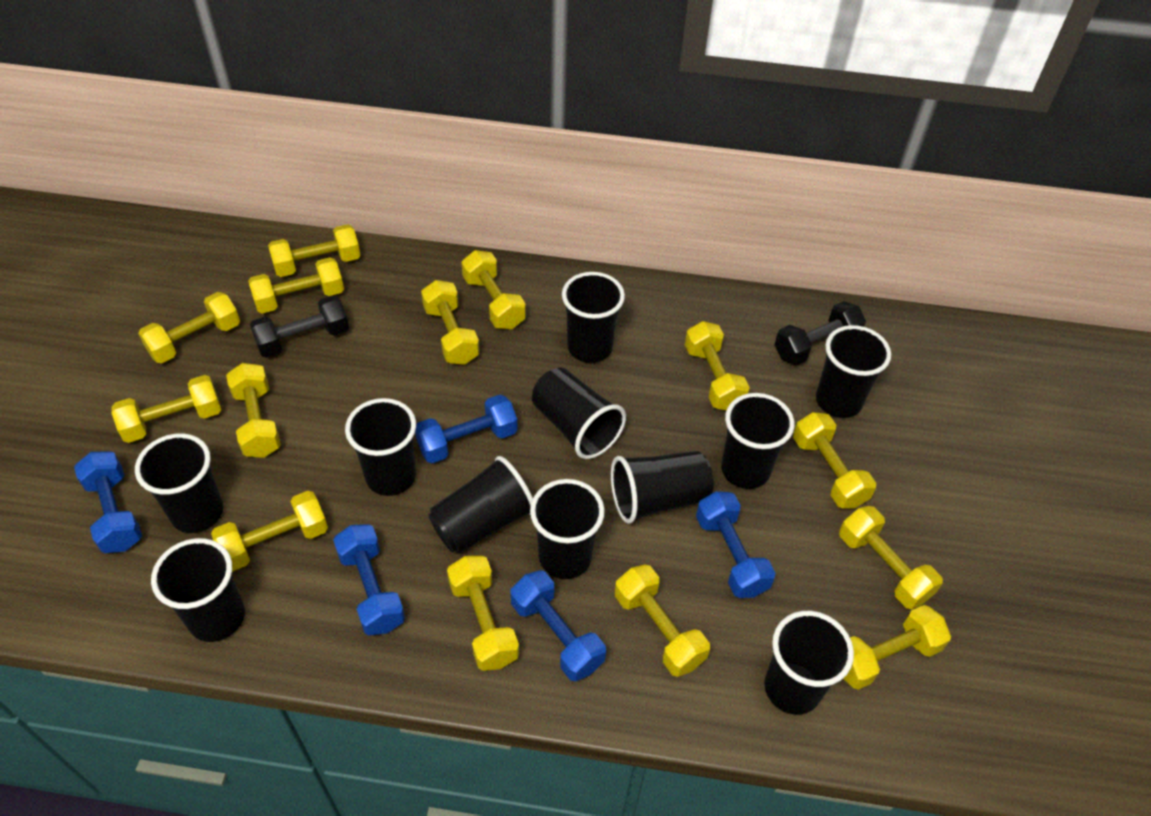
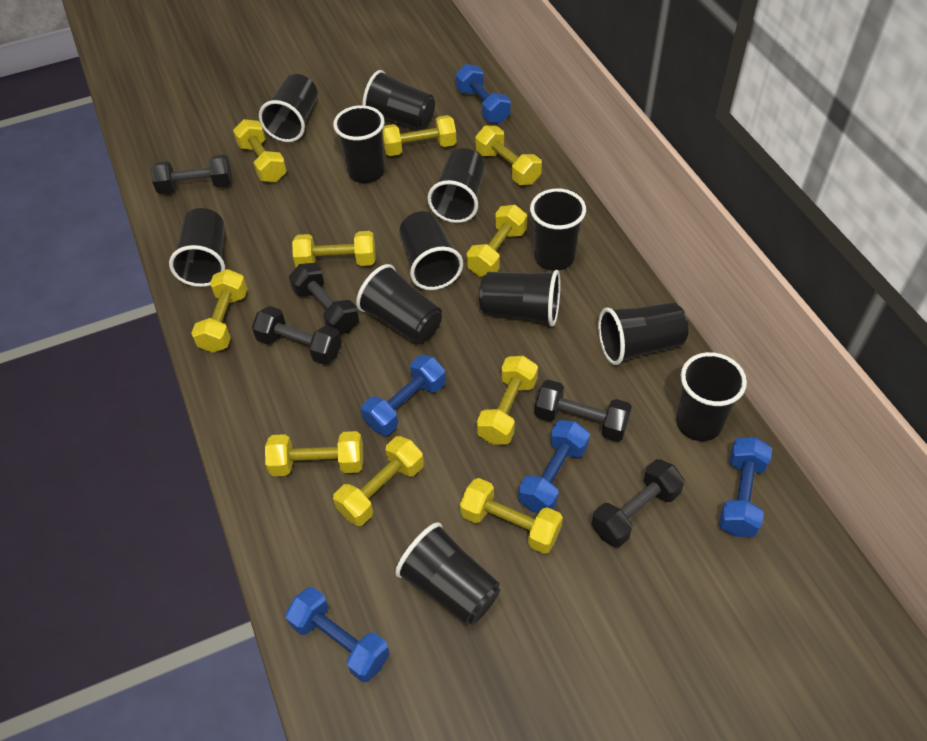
black cup: [135,433,224,533] [151,538,245,642] [345,398,416,496] [428,456,533,554] [530,479,605,579] [532,368,626,459] [562,272,625,363] [611,451,714,524] [721,393,795,489] [764,611,854,715] [816,325,891,418] = 11 -> [169,208,225,287] [259,74,318,142] [333,105,385,183] [356,264,442,344] [362,70,435,130] [395,522,500,625] [399,211,463,290] [427,148,485,223] [479,270,561,327] [530,188,586,271] [598,303,689,365] [676,352,747,441] = 12
black dumbbell: [250,295,349,358] [774,301,866,365] = 2 -> [151,155,232,194] [252,306,342,365] [289,263,359,334] [534,380,632,442] [592,459,685,547] = 5
yellow dumbbell: [111,375,221,443] [138,292,240,363] [211,491,328,572] [226,363,281,458] [248,257,344,313] [268,224,361,277] [421,280,480,365] [447,556,519,671] [461,250,526,329] [615,565,710,677] [685,321,750,410] [793,412,876,508] [839,506,943,609] [843,605,951,690] = 14 -> [191,269,248,353] [233,119,287,182] [265,431,363,476] [292,231,376,267] [333,436,424,526] [382,115,457,156] [460,478,563,554] [467,205,527,277] [475,126,542,185] [477,356,538,445] = 10

